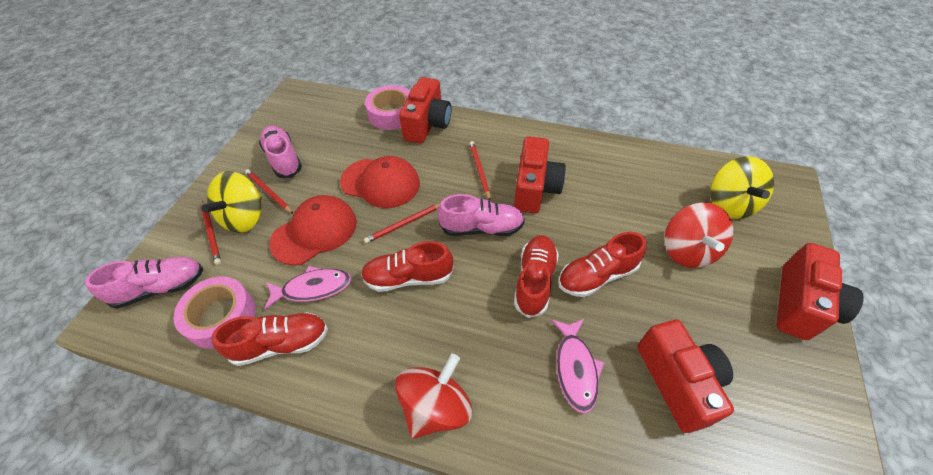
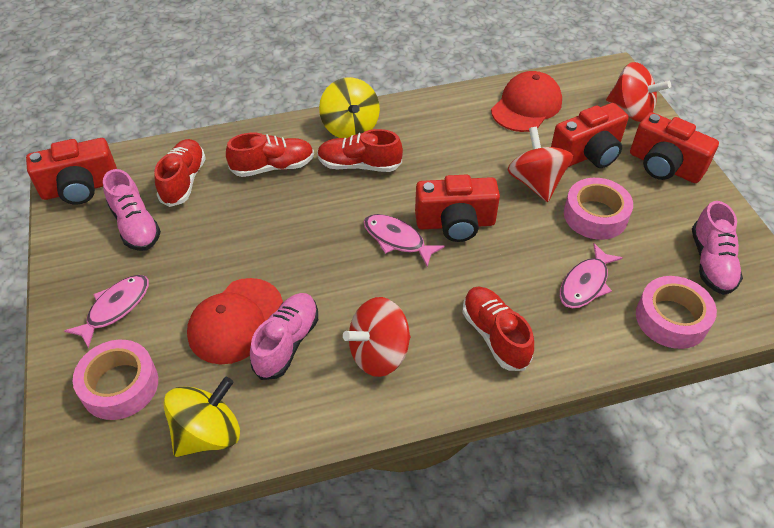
pink fish: [264,266,351,310] [551,319,604,414] = 2 -> [65,275,149,349] [364,214,445,267] [560,243,623,308] = 3
pink tape: [174,276,256,349] [365,85,410,130] = 2 -> [73,340,158,420] [564,178,633,240] [636,276,717,349] = 3
red pencil: [201,200,221,265] [245,169,293,214] [364,203,440,243] [470,141,490,201] = 4 -> none = 0
red spinning top: [395,354,472,439] [664,202,733,268] = 2 -> [343,297,411,377] [507,127,573,202] [606,62,671,122] = 3

